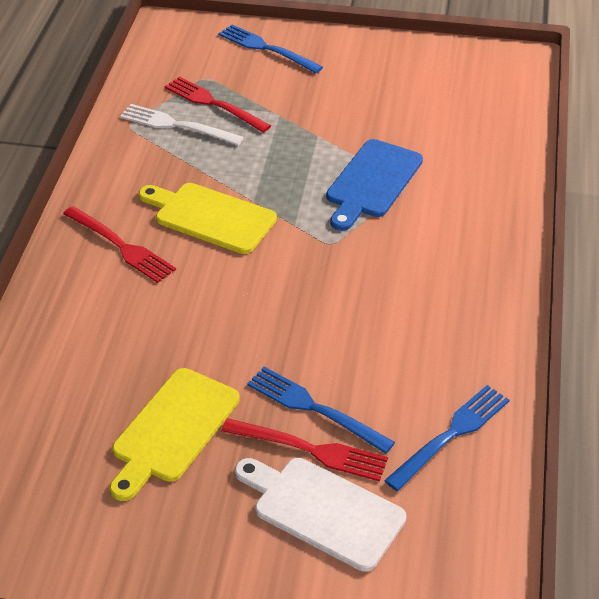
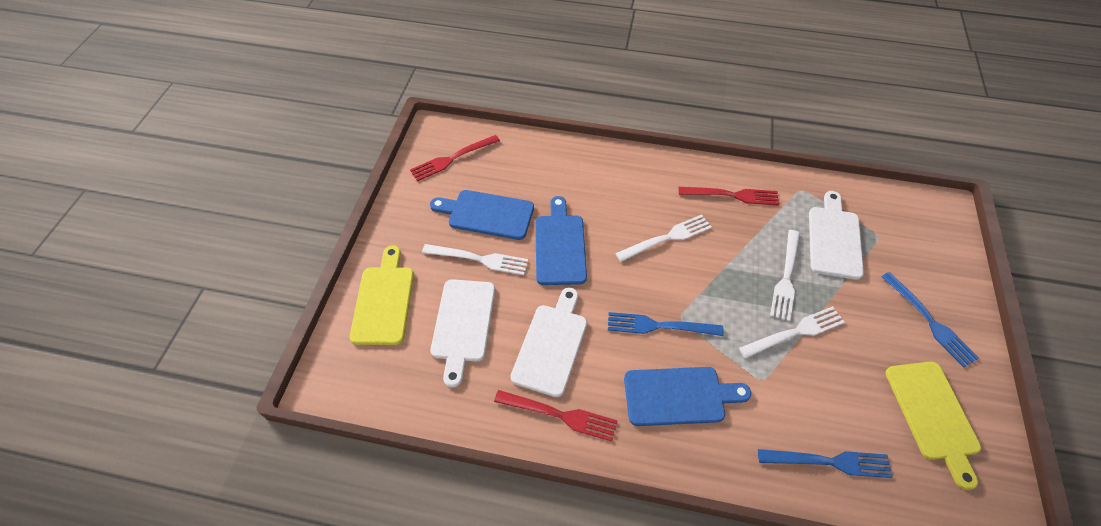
blue cutting board: [326,139,423,231] = 1 -> [430,190,534,240] [535,196,587,285] [624,367,751,426] = 3
white cutting board: [235,458,406,572] = 1 -> [431,279,495,388] [510,288,587,397] [809,191,864,280] = 3
white fork: [120,104,244,145] = 1 -> [422,244,528,275] [615,215,712,262] [739,306,845,358] [770,230,800,321] = 4

